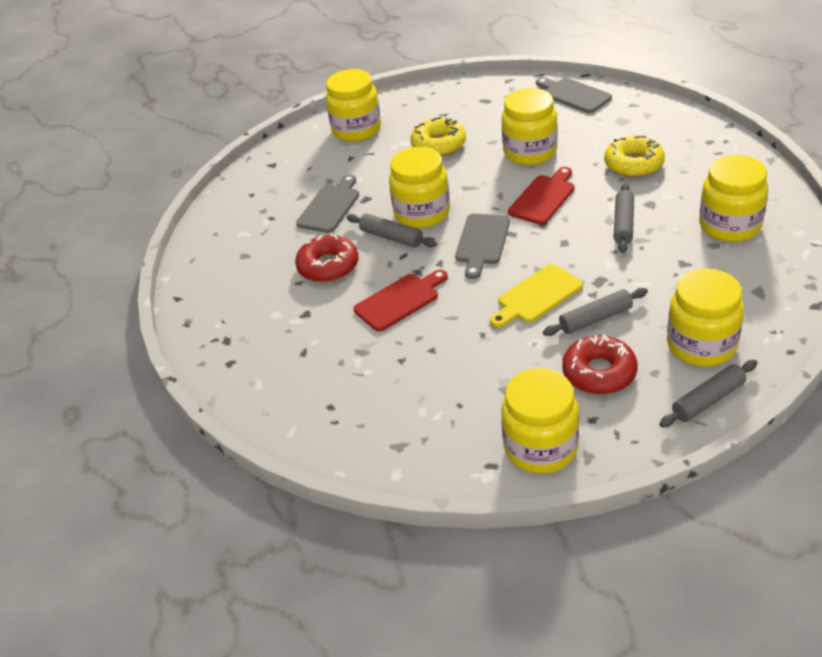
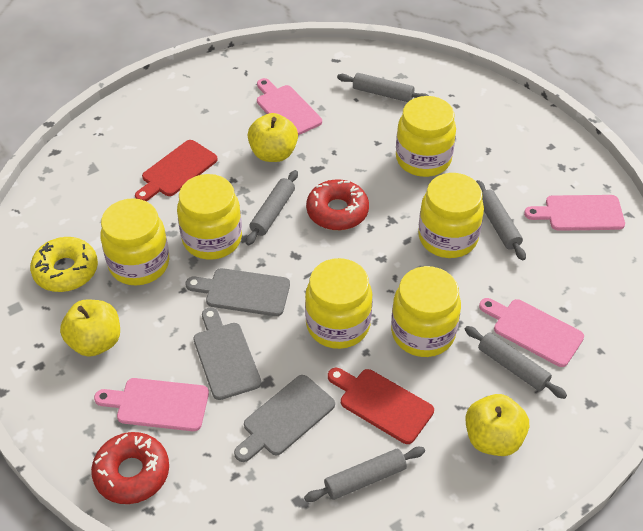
grey rolling pin: [346,213,437,247] [543,288,648,336] [614,183,634,253] [659,360,757,427] = 4 -> [246,170,298,245] [304,447,425,502] [337,73,429,102] [464,326,567,399] [476,180,526,260] = 5
pink cutting board: none = 0 -> [94,378,209,431] [257,78,322,135] [479,298,584,367] [524,195,625,231] = 4
yellow apple: none = 0 -> [60,300,120,357] [248,113,298,162] [465,394,529,456] = 3
yellow cutting board: [490,264,583,328] = 1 -> none = 0
yellow donut: [410,117,466,156] [604,135,665,177] = 2 -> [30,237,98,292] = 1

